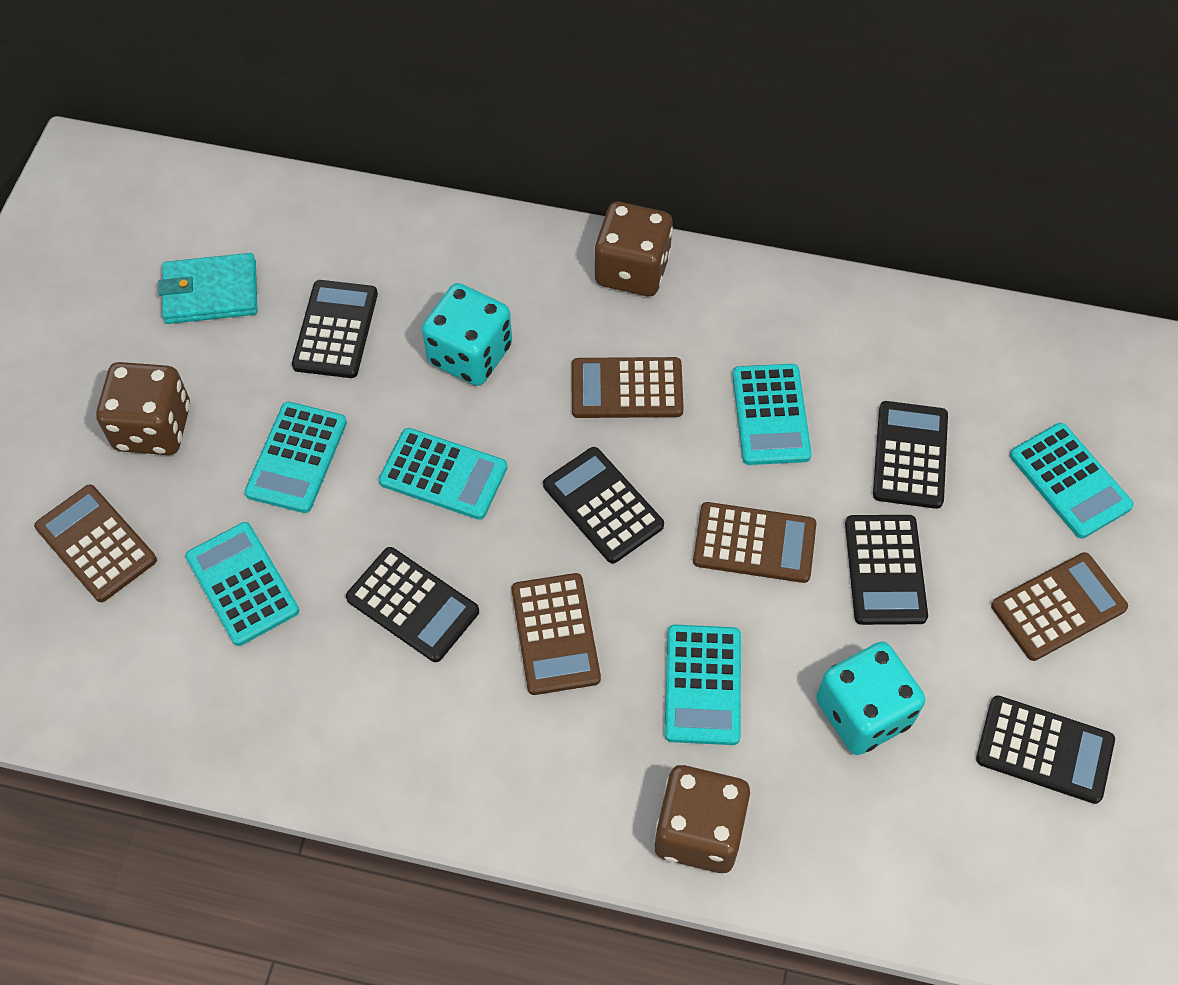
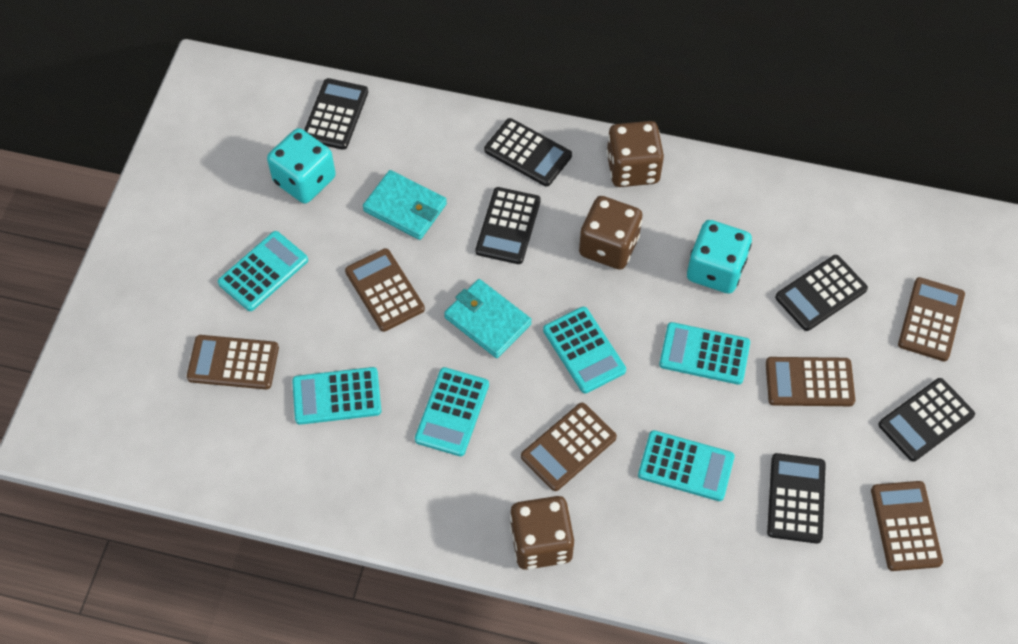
brown calculator: [34,485,157,602] [511,573,601,695] [572,357,684,418] [693,502,816,583] [991,552,1128,661] = 5 -> [187,335,279,390] [345,248,425,332] [521,403,617,491] [766,357,855,406] [871,481,943,571] [898,277,965,361] = 6
turquoise wallet: [158,253,258,324] = 1 -> [363,170,447,240] [444,279,532,358] = 2

